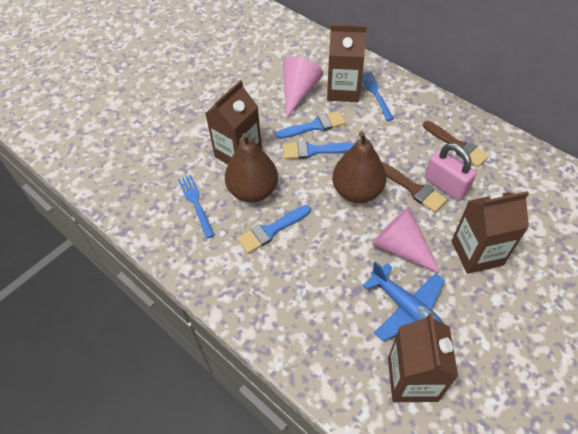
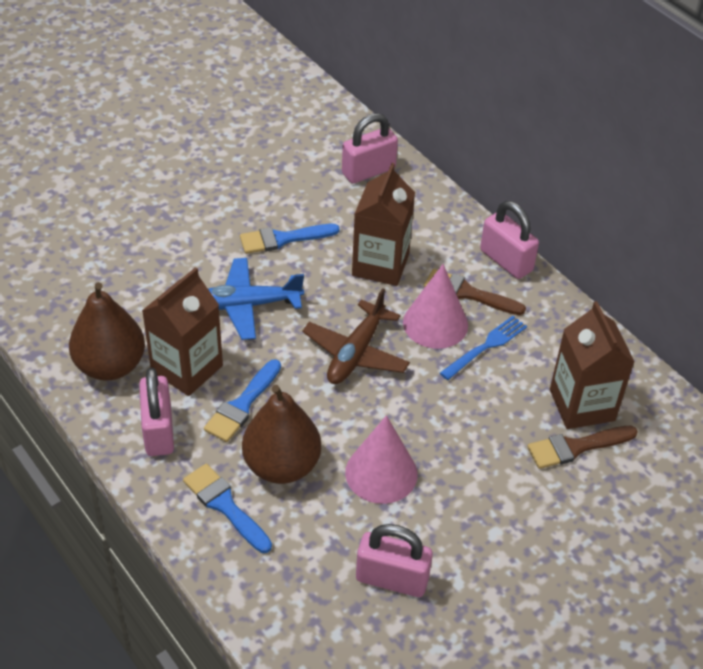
blue fork: [178,175,215,239] [362,72,394,121] = 2 -> [440,316,527,380] = 1
brown carton: [205,80,262,164] [327,24,367,102] [388,313,458,402] [452,191,529,274] = 4 -> [142,267,223,396] [352,163,415,286] [550,301,635,429] = 3
brown plane: none = 0 -> [302,288,410,384] = 1
pink padlock: [425,143,476,201] = 1 -> [139,367,174,456] [342,113,398,184] [356,524,433,597] [480,201,539,279] = 4

